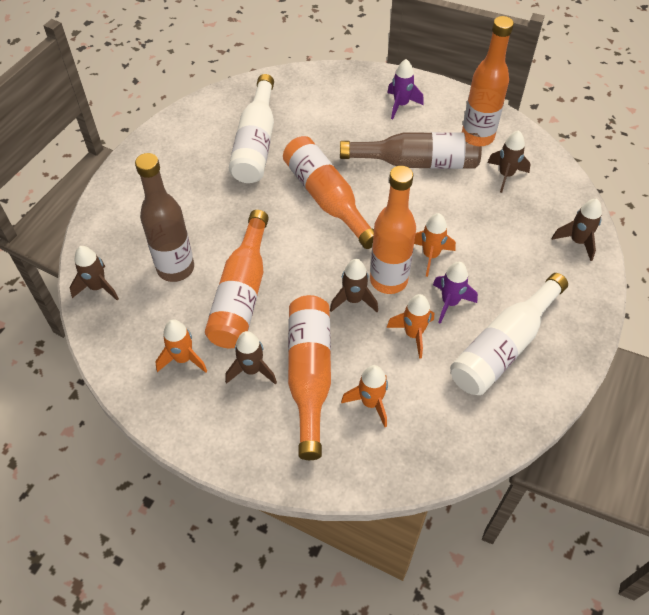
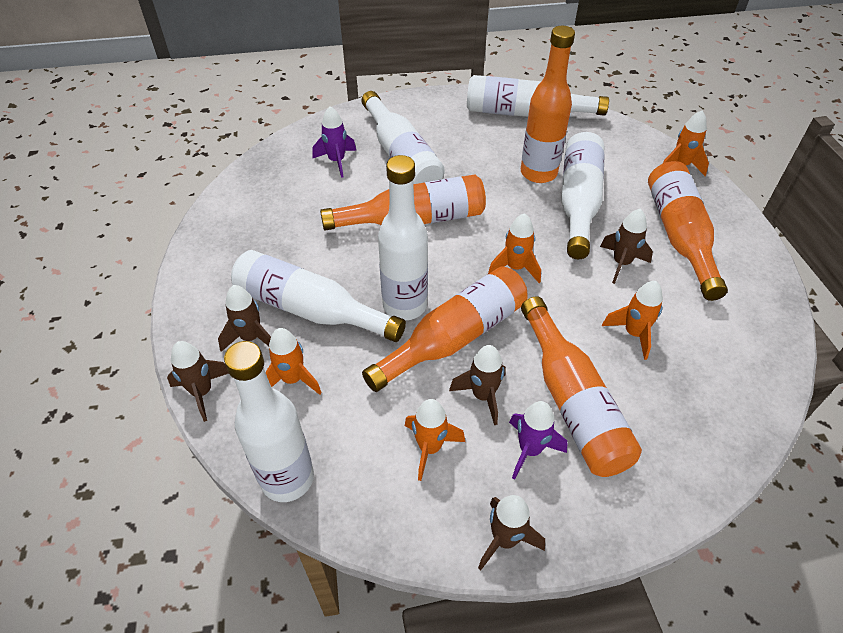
brown bottle: [135,153,194,282] [340,132,482,169] = 2 -> none = 0
orange rocket: [155,319,207,373] [341,365,388,427] [386,294,434,359] [414,213,456,277] = 4 -> [266,328,322,395] [405,399,465,481] [488,213,541,283] [602,281,663,360] [663,111,709,176] = 5
white bottle: [229,74,274,183] [450,273,568,395] = 2 -> [224,341,314,502] [231,250,406,342] [361,91,445,184] [378,155,428,321] [467,75,609,117] [561,132,604,259] = 6

